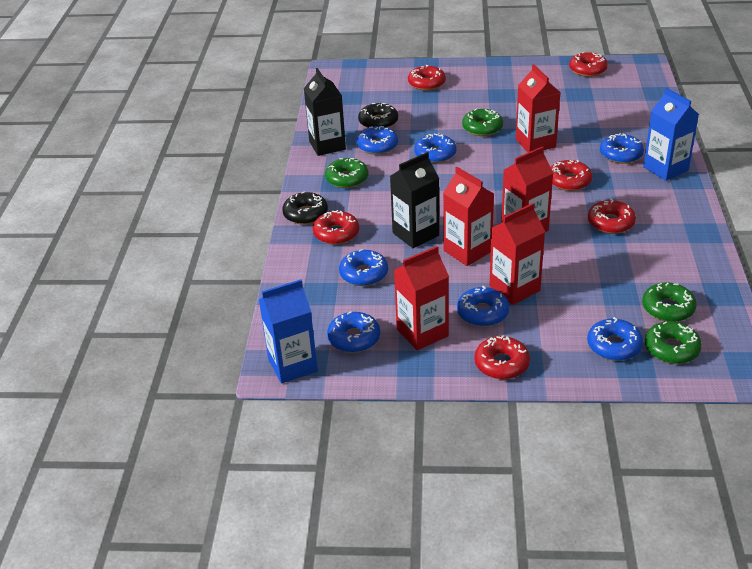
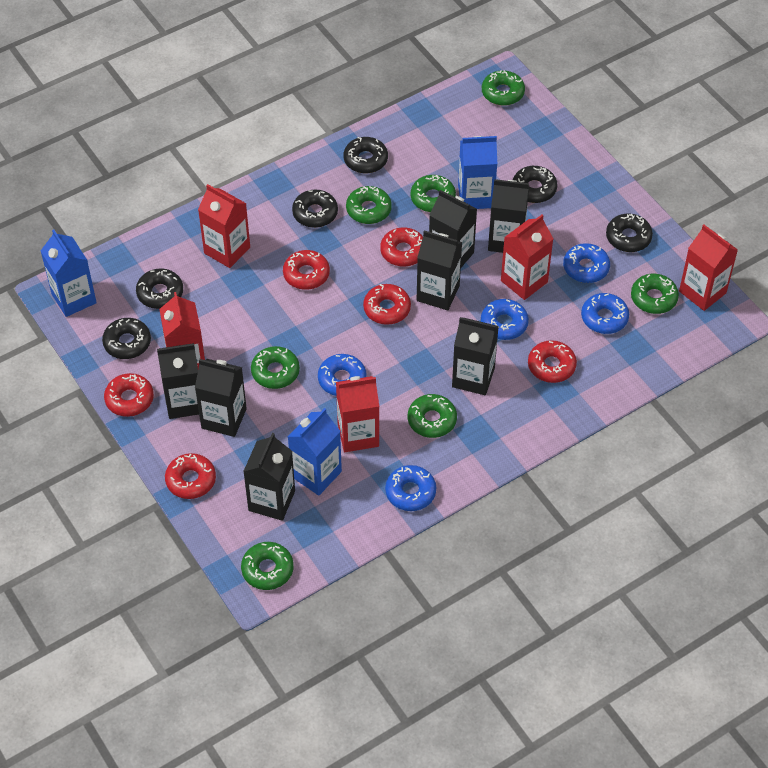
black carton: [304,68,346,156] [390,152,439,248] = 2 -> [157,343,199,419] [195,359,247,437] [243,433,295,521] [417,230,462,310] [429,190,477,267] [452,317,499,395] [488,179,529,253] = 7
black donut: [282,192,328,225] [358,103,398,128] = 2 -> [102,318,151,359] [136,268,183,309] [292,189,338,228] [343,137,388,173] [513,166,557,203] [606,214,653,252] = 6
blue carton: [259,279,318,384] [643,88,699,181] = 2 -> [41,230,97,317] [288,408,342,496] [458,136,497,209] = 3
blue donut: [327,311,380,353] [339,249,388,286] [357,126,398,155] [414,133,457,163] [457,286,509,327] [587,317,643,361] [600,133,644,164] = 7 -> [318,354,367,396] [385,465,436,511] [481,299,529,340] [563,243,610,283] [581,293,629,334] = 5
green donut: [325,158,368,188] [462,109,503,136] [642,282,697,322] [645,321,702,364] = 4 -> [241,542,294,590] [251,346,300,389] [346,186,392,224] [408,394,457,438] [411,175,456,212] [482,70,525,106] [631,274,679,314] = 7

